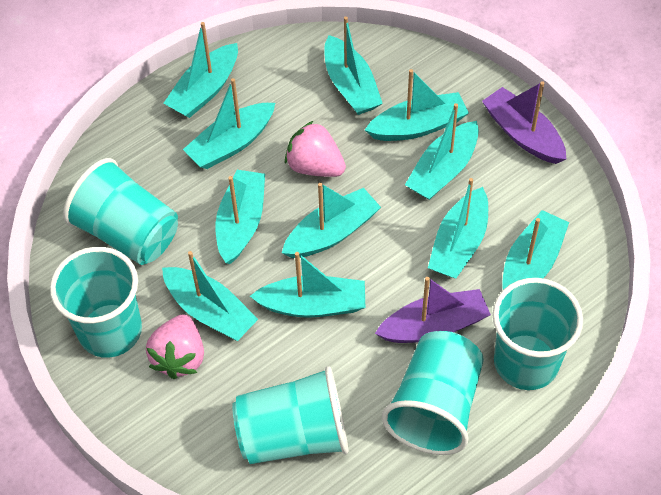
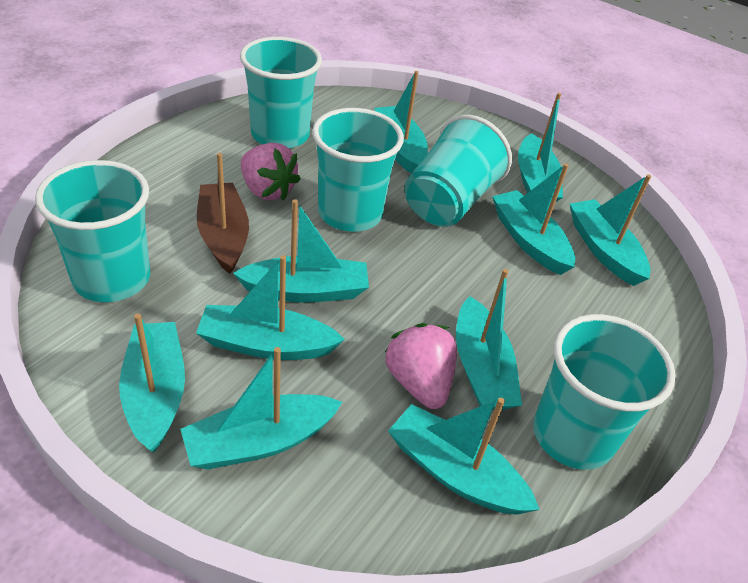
brown boat: none = 0 -> [197,153,249,274] = 1
purple boat: [375,277,491,343] [482,81,566,164] = 2 -> none = 0
turquoise boat: [162,251,258,341] [163,22,238,118] [183,78,275,169] [216,170,265,264] [250,252,365,318] [282,183,381,258] [324,16,383,115] [365,69,469,141] [405,103,479,200] [428,178,488,278] [502,210,569,290] = 11 -> [119,314,185,452] [180,347,342,469] [196,255,345,360] [233,199,369,303] [374,71,428,174] [388,398,540,515] [456,269,522,410] [492,163,575,275] [518,93,563,202] [570,174,651,286] = 10

